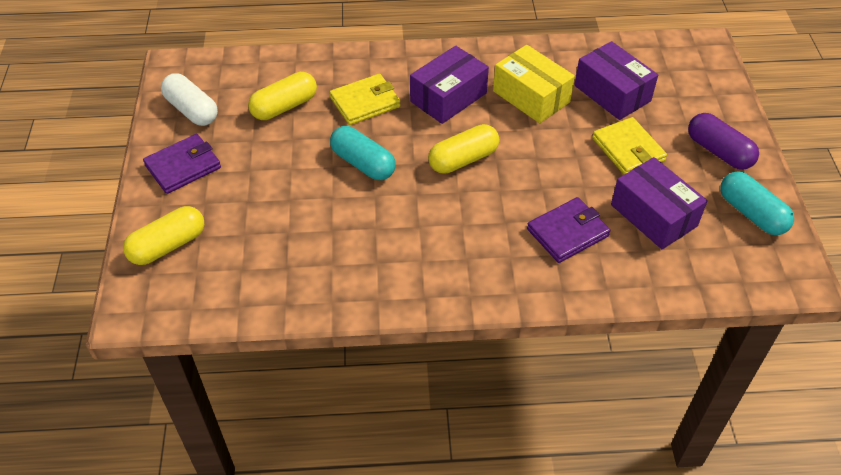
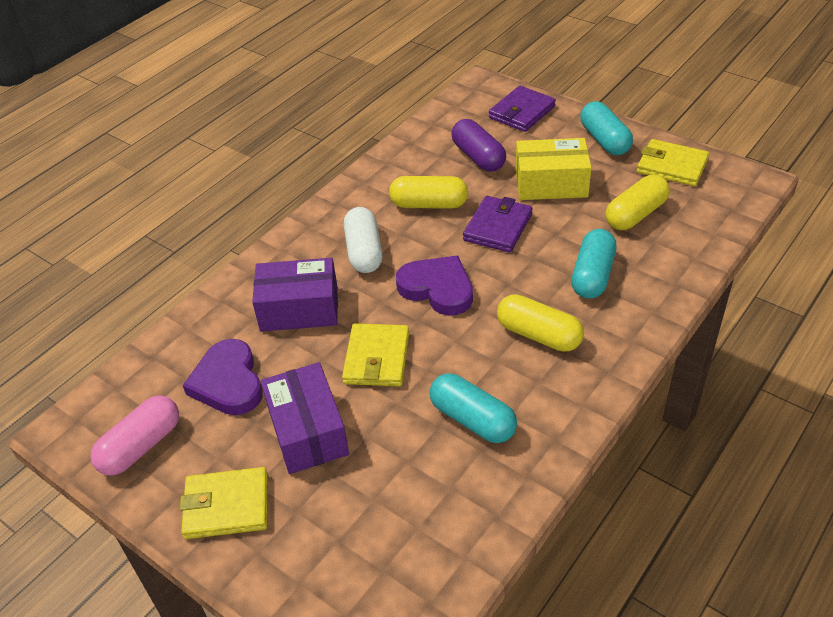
pink capsule: none = 0 -> [90,395,179,476] = 1
purple box: [410,46,489,124] [574,41,658,120] [611,157,708,249] = 3 -> [252,258,338,332] [261,362,349,474] = 2
purple heart: none = 0 -> [183,339,263,415] [396,256,473,316] = 2
turquoise capsule: [330,126,396,180] [720,171,794,235] = 2 -> [430,374,517,443] [571,229,616,299] [580,101,633,155] = 3
yellow wallet: [330,74,401,125] [592,117,667,174] = 2 -> [180,467,268,539] [342,323,409,387] [637,139,709,186] = 3

